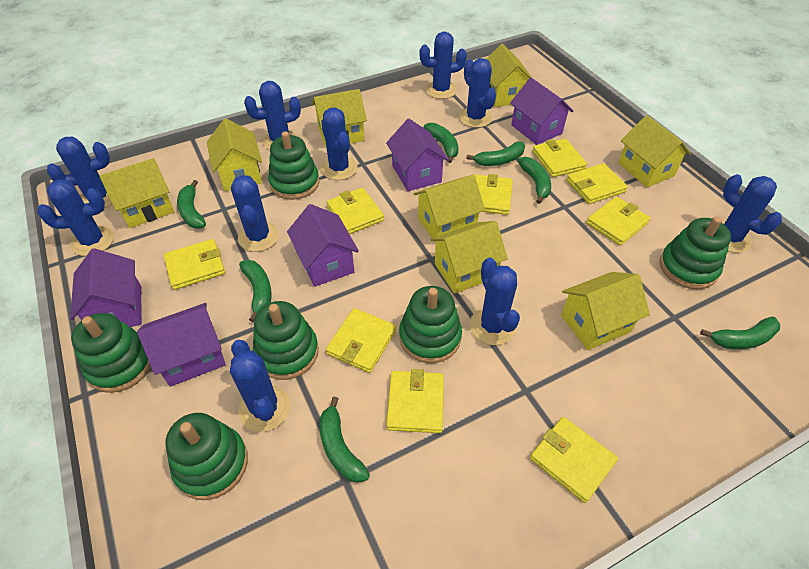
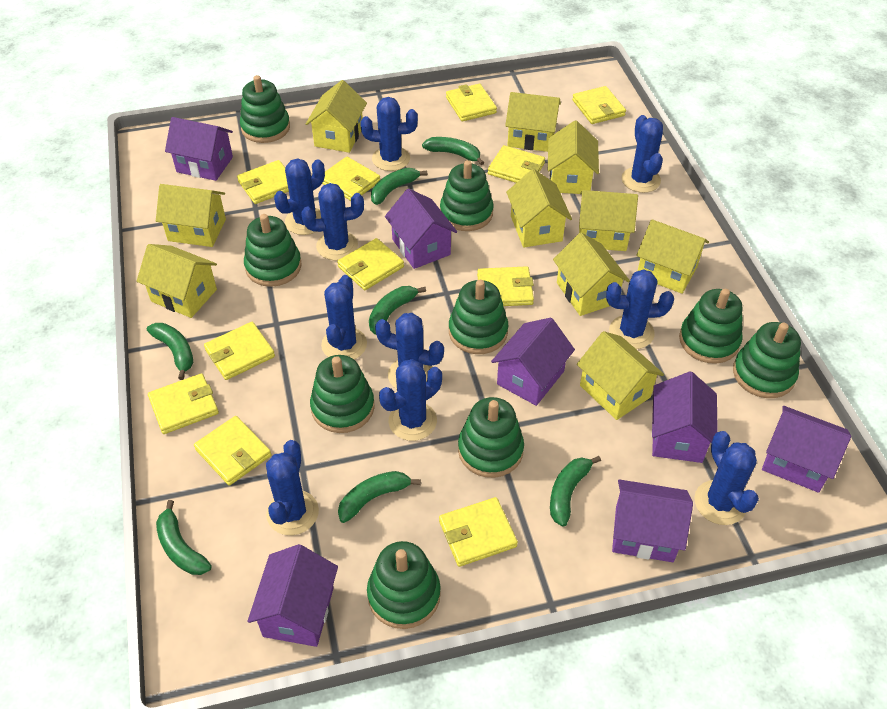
green stacking toy: [71,313,151,393] [165,413,248,500] [253,301,319,380] [268,131,319,200] [399,286,462,363] [660,216,731,289] = 6 -> [240,75,290,143] [244,214,302,287] [310,355,375,433] [367,541,441,629] [440,160,494,231] [449,280,508,354] [458,397,524,478] [679,289,743,364] [733,322,801,398] = 9
purple house: [70,248,142,327] [137,303,226,387] [287,204,359,287] [386,119,449,191] [510,78,573,145] = 5 -> [165,117,233,181] [247,544,338,647] [385,188,457,269] [491,318,575,406] [612,479,693,562] [652,372,718,463] [762,406,851,493] = 7
yellow house: [99,158,175,228] [207,119,262,191] [312,89,367,147] [414,175,485,243] [431,221,508,294] [486,44,532,107] [561,272,650,350] [618,115,691,187] = 8 -> [137,244,217,318] [156,184,226,247] [306,80,367,153] [505,92,561,152] [506,169,572,248] [548,120,599,194] [553,233,630,316] [577,331,664,420] [579,190,638,251] [636,219,709,294] = 10
yellow wallet: [164,239,225,290] [326,308,396,373] [327,188,384,234] [386,369,444,433] [474,174,513,215] [530,417,618,503] [532,139,587,177] [566,163,628,204] [586,197,651,246] = 9 -> [148,373,219,434] [194,416,271,486] [204,322,275,380] [237,160,289,204] [322,157,380,201] [337,238,404,290] [439,497,518,567] [446,84,497,121] [477,266,534,306] [488,145,545,183] [572,86,626,124] = 11

